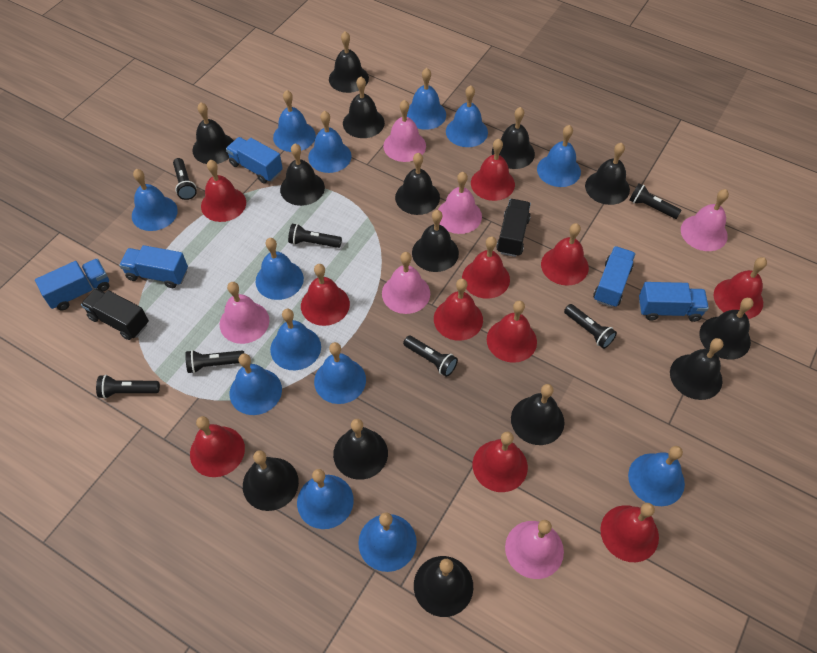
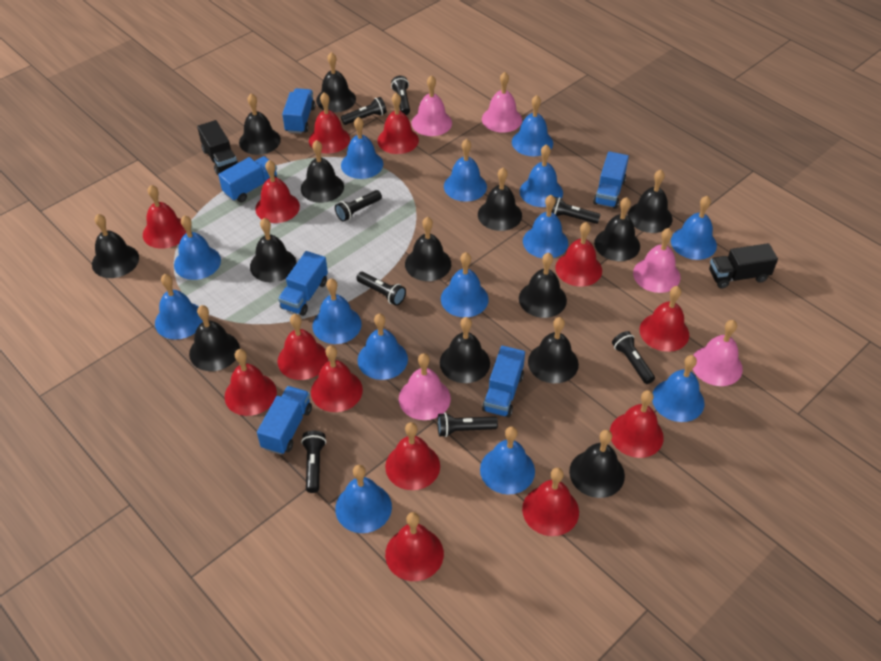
black flashlight: [96,375,160,399] [173,158,197,200] [185,350,244,373] [288,224,342,248] [403,336,458,377] [564,304,617,349] [629,183,682,219] = 7 -> [301,431,326,493] [335,190,382,222] [341,97,387,125] [356,272,406,306] [391,76,410,115] [437,413,498,437] [552,197,601,224] [612,331,655,384] = 8
blue bell: [132,169,178,231] [230,354,282,415] [256,238,304,300] [270,309,321,370] [273,90,316,152] [297,469,354,529] [308,111,352,173] [314,342,366,404] [358,512,417,572] [407,68,446,130] [446,85,488,147] [537,125,581,187] [628,446,685,506] = 13 -> [155,274,203,340] [174,215,221,280] [313,279,362,344] [335,465,392,533] [341,117,383,179] [358,314,408,380] [441,252,489,317] [444,139,487,202] [480,426,535,494] [512,95,553,156] [520,144,563,207] [523,195,568,258] [652,355,704,422] [671,196,717,260] = 14
blue truck: [35,259,109,311] [119,245,188,288] [226,137,283,183] [593,246,635,307] [639,282,709,322] = 5 -> [218,156,277,202] [257,386,312,455] [278,251,328,316] [282,88,315,134] [482,346,525,417] [593,151,629,209] = 6
pink bell: [219,282,270,344] [382,252,430,314] [383,100,426,162] [438,172,482,234] [505,520,564,579] [681,189,729,251] = 6 -> [399,353,451,420] [412,75,452,136] [482,72,522,133] [633,228,681,293] [693,320,743,386] = 5
red bell: [190,416,245,477] [201,160,246,222] [301,264,350,326] [434,279,483,341] [462,236,510,299] [471,139,515,201] [473,432,528,492] [487,301,537,363] [541,223,589,286] [600,503,659,562] [714,257,767,319] = 11 -> [143,185,186,249] [225,349,277,416] [255,160,300,223] [277,314,328,380] [309,92,350,154] [311,345,363,412] [378,93,419,154] [385,422,440,490] [385,512,444,581] [522,468,579,536] [555,222,602,287] [610,390,664,458] [640,286,689,352] = 13

